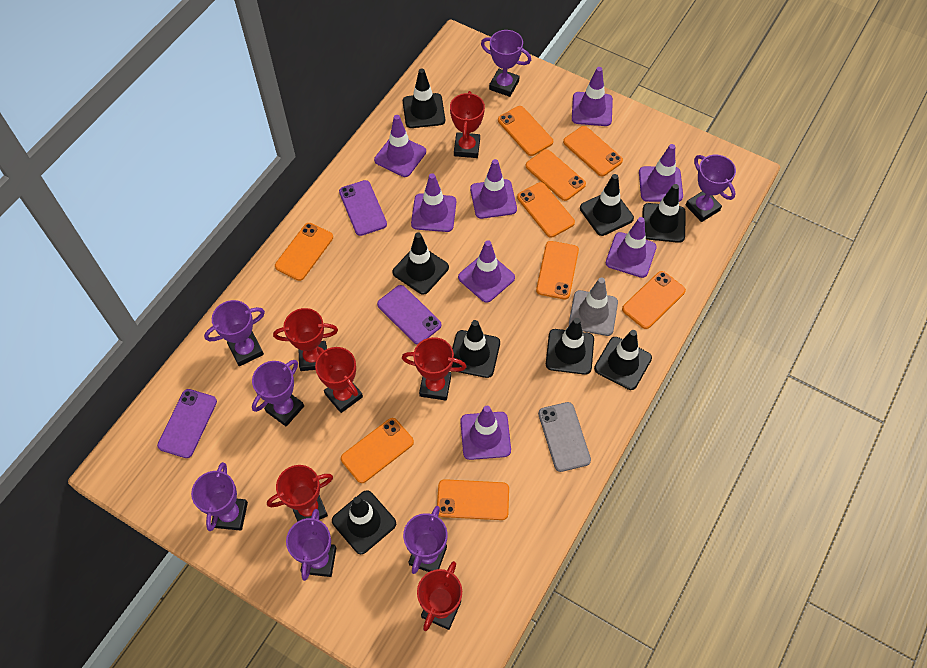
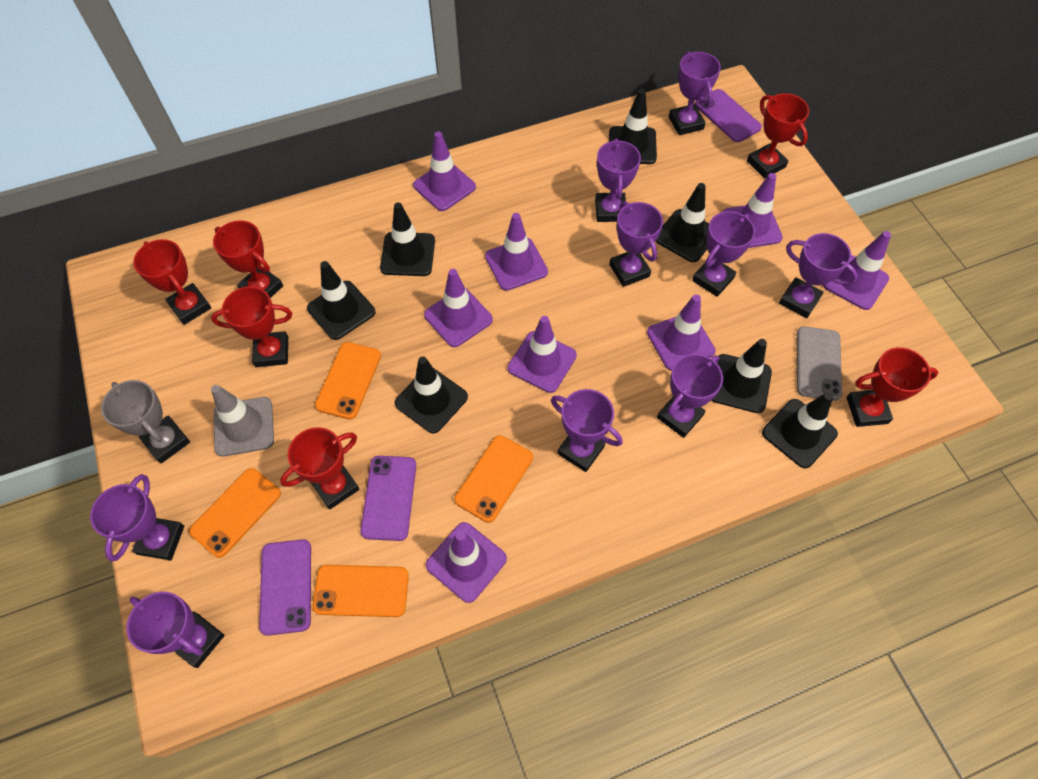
black traffic cone: [332,490,396,554] [393,232,449,295] [403,68,445,128] [452,320,500,378] [546,318,594,375] [580,174,634,236] [594,330,652,390] [642,184,686,243] = 8 -> [307,261,375,340] [380,202,435,276] [395,356,468,433] [609,89,657,164] [655,183,709,262] [712,339,772,413] [762,392,838,468] = 7
grey trophy: none = 0 -> [101,380,190,464] = 1
orange phone: [275,223,333,281] [341,418,414,483] [437,479,509,520] [498,106,553,156] [517,182,575,238] [526,149,586,201] [536,241,579,299] [563,126,623,176] [622,271,686,329] = 9 -> [189,468,281,558] [312,565,409,617] [315,342,381,419] [454,435,533,523] = 4
purple trophy: [191,462,248,531] [204,300,265,366] [252,360,304,427] [286,509,336,581] [403,506,447,574] [481,30,531,97] [686,155,736,222] = 7 -> [90,474,184,561] [126,592,225,668] [551,389,623,472] [595,138,641,222] [609,201,663,287] [657,354,723,438] [669,51,721,135] [692,211,755,297] [779,233,858,318] = 9

